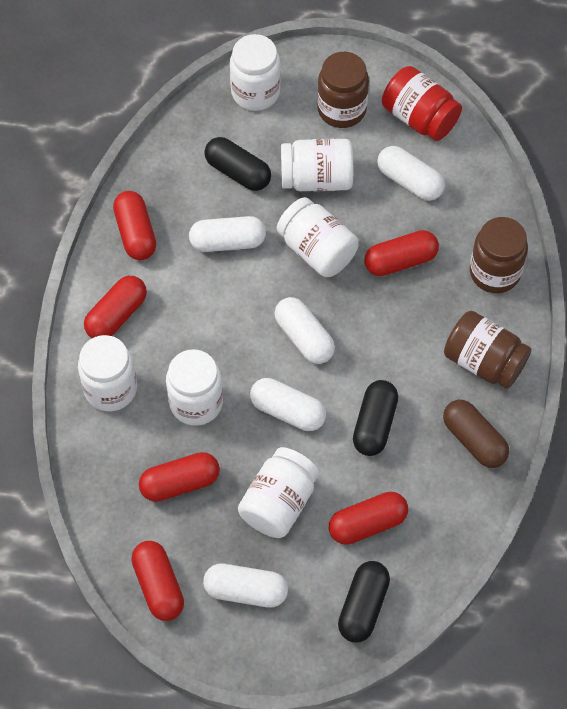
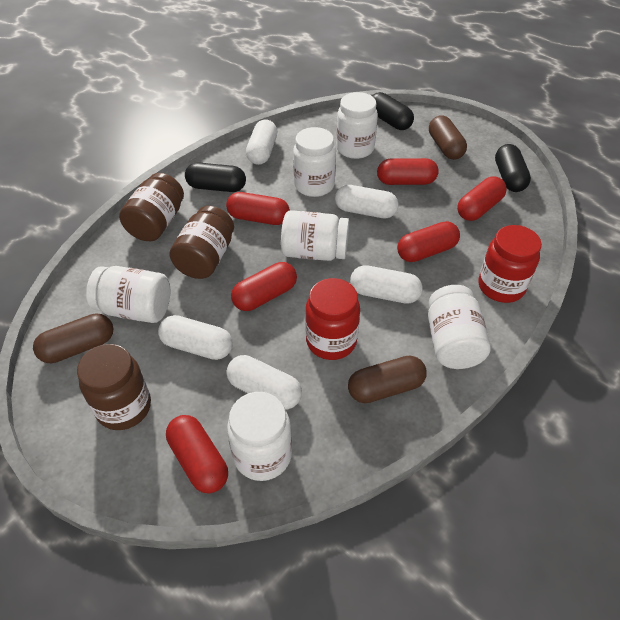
brown capsule: [443,400,509,468] = 1 -> [33,313,113,363] [348,356,427,403] [429,115,467,160] = 3
red jar: [382,66,462,141] = 1 -> [305,278,360,360] [478,225,542,303] = 2

